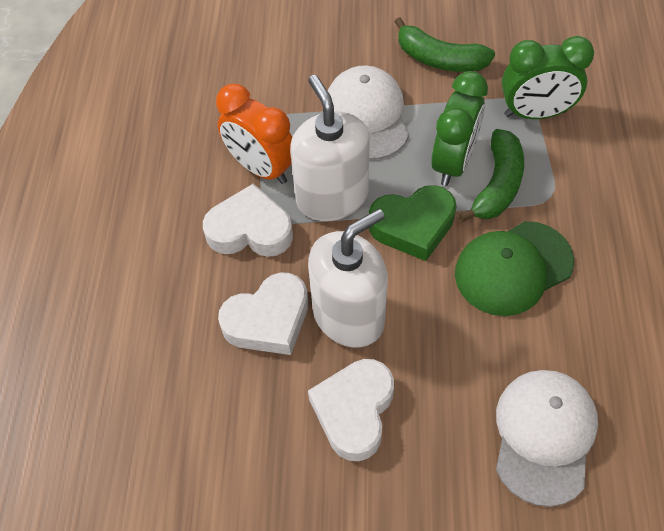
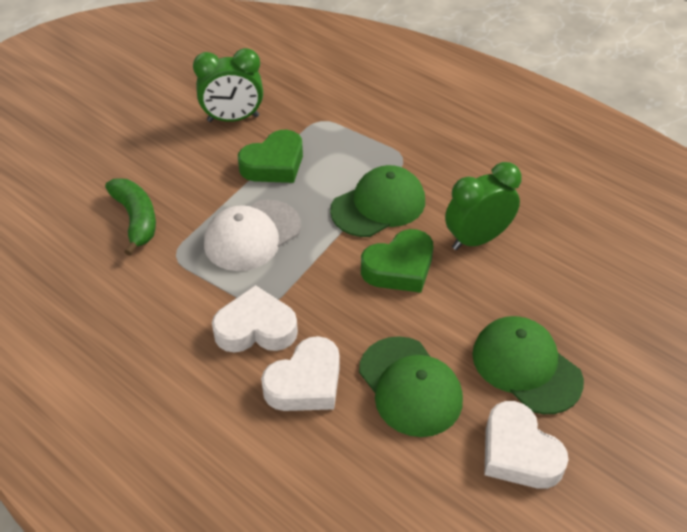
green banana: [394,17,495,72] [459,129,524,222] = 2 -> [105,178,156,256] = 1
green cap: [455,221,574,316] = 1 -> [330,165,425,237] [359,336,463,437] [472,316,584,414] = 3
green heart: [369,185,456,261] = 1 -> [238,130,303,183] [361,229,433,293] = 2
orange clock: [216,84,292,184] = 1 -> none = 0
white cap: [328,65,408,160] [496,370,598,507] = 2 -> [204,200,301,271] = 1
white soap dispenser: [290,75,370,221] [308,209,388,348] = 2 -> none = 0

